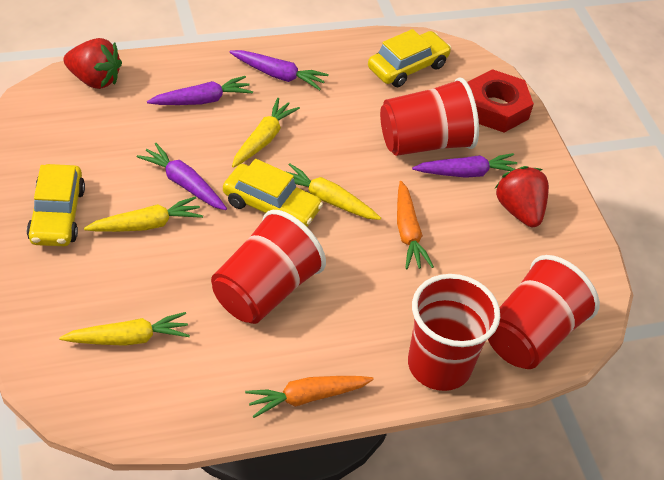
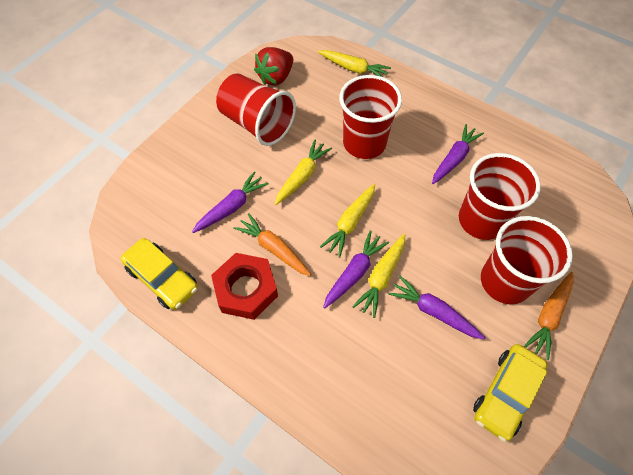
red strawberry: [63,38,122,89] [495,166,549,227] = 2 -> [254,47,293,85] = 1
yellow car: [27,164,85,246] [223,159,323,227] [368,29,451,87] = 3 -> [121,238,198,310] [473,344,548,442] = 2

